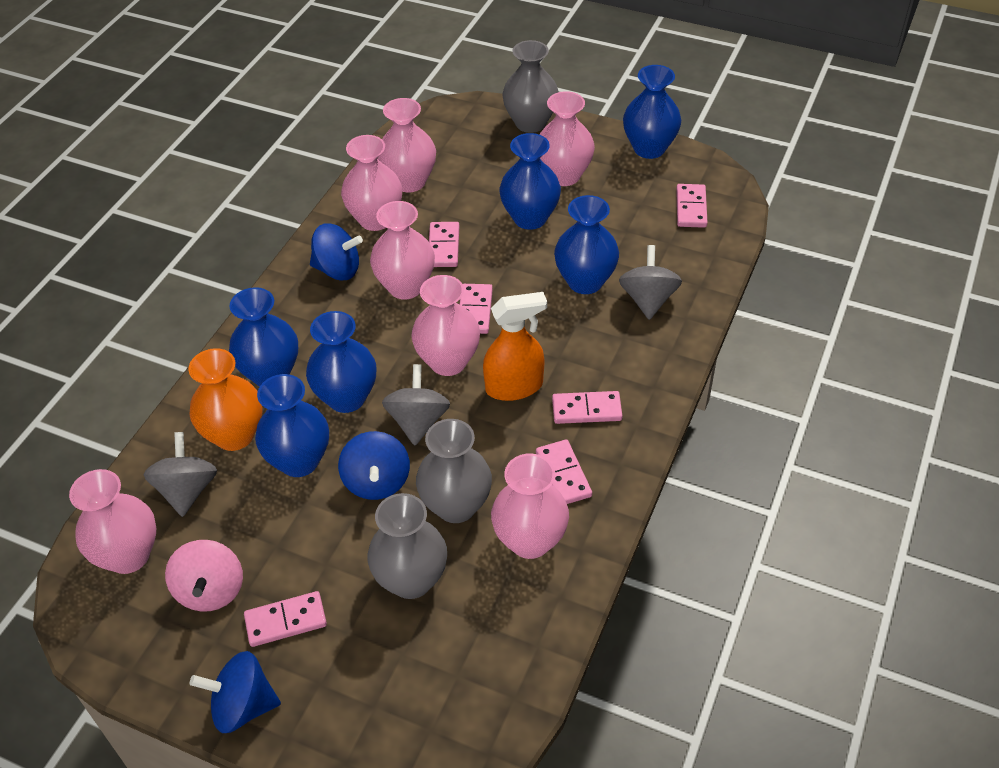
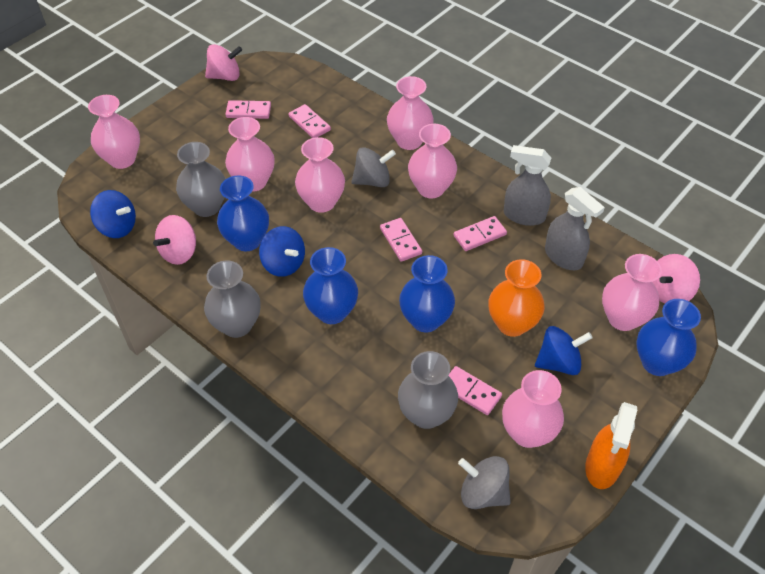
blue vase: [229,287,298,386] [255,374,329,477] [306,311,376,413] [500,133,561,230] [554,195,619,294] [623,65,681,159] = 6 -> [217,175,269,251] [303,247,358,324] [399,255,455,333] [637,299,701,376] = 4
grey spinning top: [144,432,217,517] [382,364,450,445] [619,245,682,320] = 3 -> [351,147,396,187] [458,456,511,509] = 2
grey spray bottle: none = 0 -> [504,145,551,226] [545,187,605,270] = 2
pink domino: [244,591,327,647] [429,222,459,267] [460,284,493,334] [536,439,592,504] [552,391,622,424] [676,184,708,228] = 6 -> [225,100,271,119] [289,104,331,138] [380,218,422,262] [449,366,502,415] [454,216,507,251] = 5
pink spinning top: [165,540,243,612] = 1 -> [153,215,196,265] [205,44,242,81] [652,254,700,304] = 3

